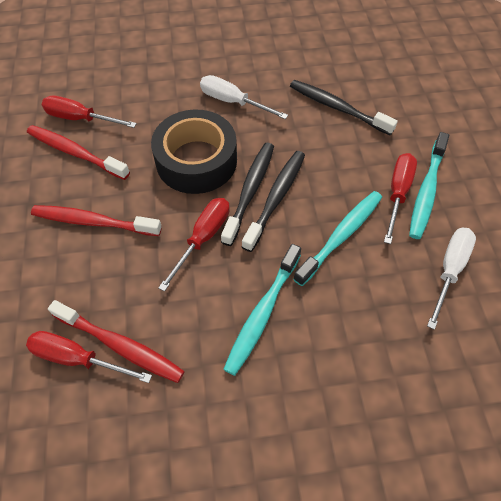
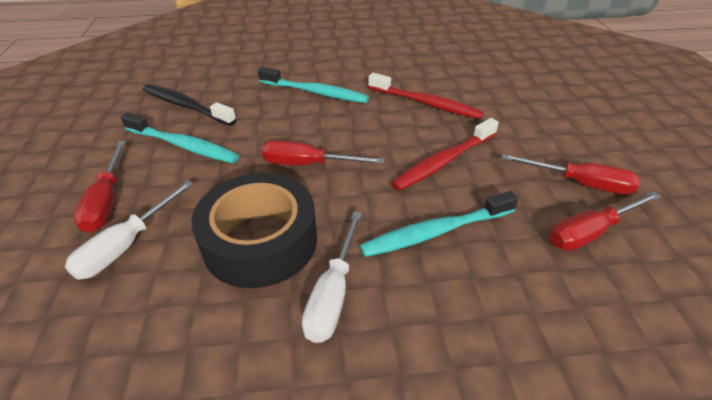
black toothbrush: [221,143,274,246] [242,151,305,252] [290,80,398,135] = 3 -> [142,84,236,126] = 1
red toothbrush: [27,125,130,180] [31,205,162,236] [48,300,185,383] = 3 -> [368,73,484,119] [391,118,499,191] = 2

